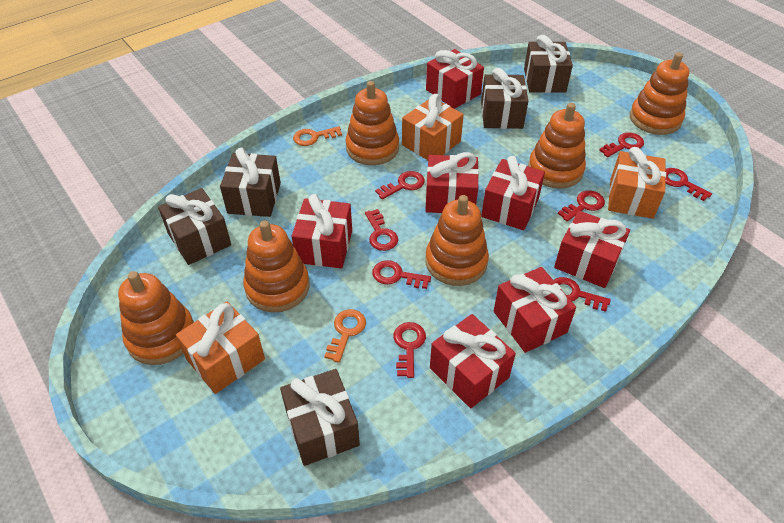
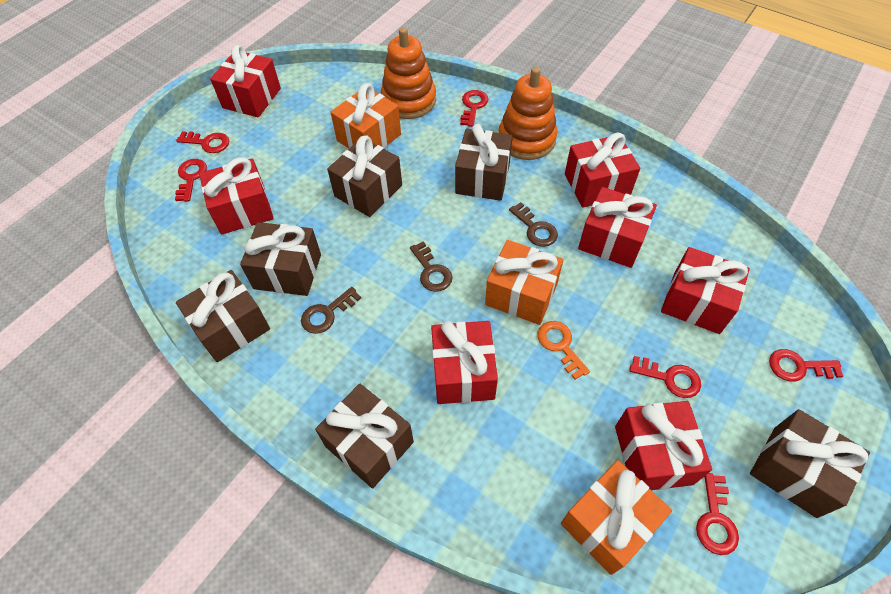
brown gift: [158,188,231,265] [220,148,281,217] [280,369,360,466] [481,68,528,129] [524,35,573,93] = 5 -> [176,270,270,362] [240,222,321,296] [315,383,414,488] [327,136,402,217] [455,124,513,201] [750,409,870,518] = 6
brown key: none = 0 -> [301,287,361,334] [410,241,452,292] [509,202,558,247] = 3
orange key: [293,126,342,146] [324,309,366,363] = 2 -> [537,321,590,380] = 1
orange stacking toy: [118,271,194,365] [243,221,309,313] [345,81,399,165] [425,195,489,286] [528,103,586,189] [630,52,689,135] = 6 -> [381,27,436,119] [499,67,557,160] = 2
red key: [365,209,398,251] [372,260,431,289] [375,171,425,200] [393,322,426,378] [554,277,611,312] [558,190,605,222] [599,132,644,157] [665,168,712,201] = 8 -> [175,159,207,202] [176,131,229,153] [460,90,488,127] [629,356,701,398] [696,473,739,555] [769,349,843,381] = 6

